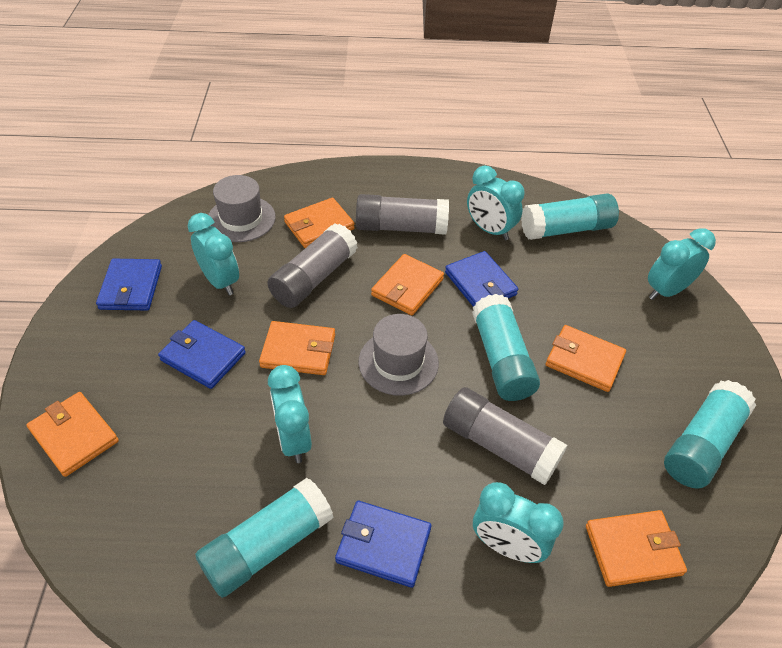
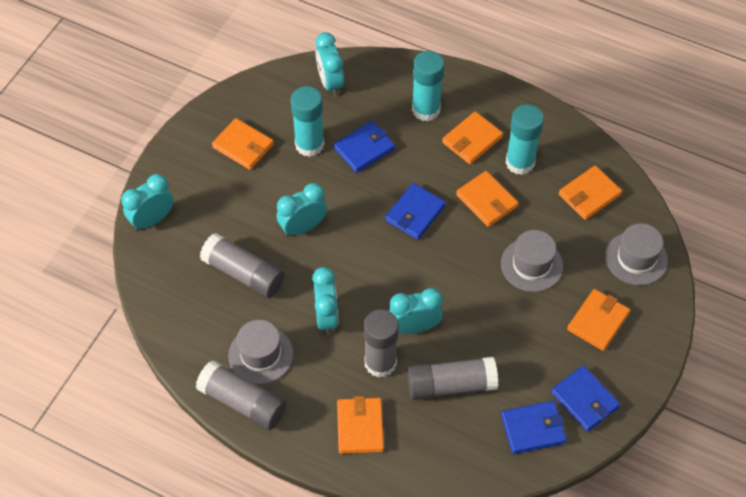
grey glue stick: [267,223,358,308] [356,194,449,235] [443,387,567,485] = 3 -> [196,360,286,430] [200,233,285,298] [364,309,399,378] [407,357,498,400] = 4
grey hat: [208,175,276,242] [358,314,439,396] = 2 -> [228,320,293,384] [501,230,563,292] [605,223,668,285] = 3
turquoise glue stick: [195,478,334,598] [472,294,540,401] [521,193,619,240] [664,380,756,489] = 4 -> [291,86,324,157] [412,51,444,122] [505,104,544,175] = 3

